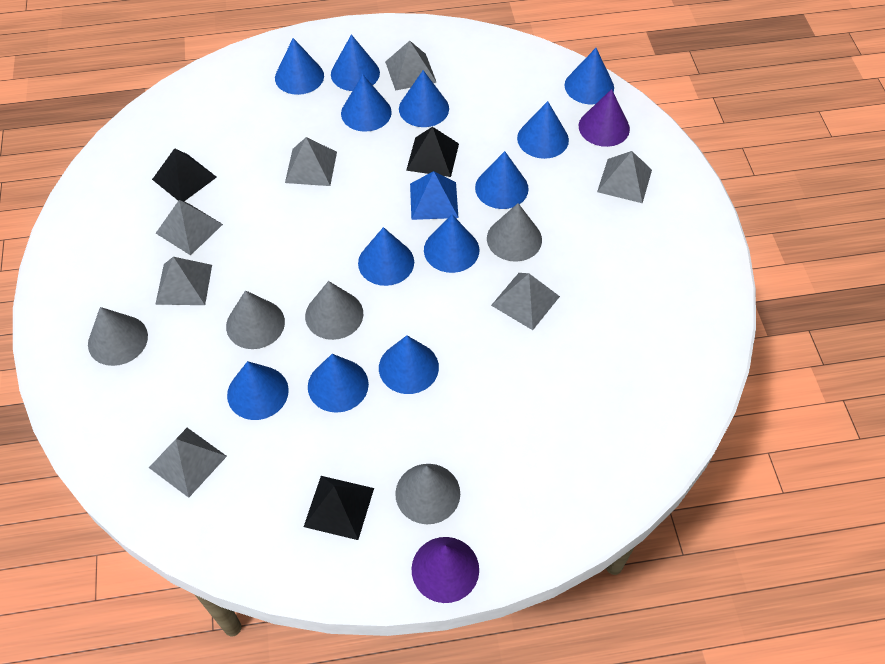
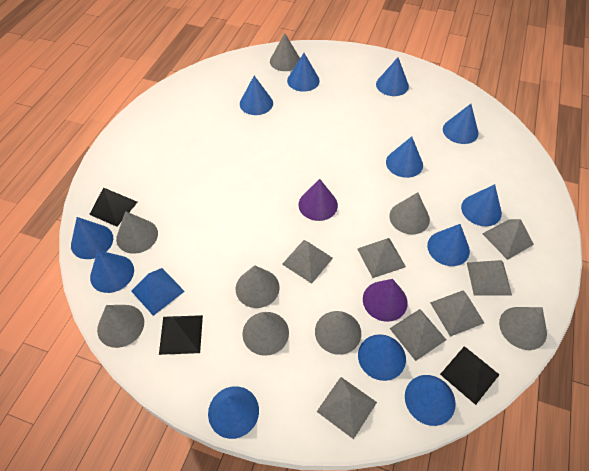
grey cone: [88,307,148,366] [226,290,285,349] [305,281,363,340] [395,464,460,524] [487,203,542,262] = 5 -> [97,305,144,348] [116,211,158,254] [236,265,280,308] [242,312,289,356] [270,33,300,71] [315,311,361,355] [389,192,430,235] [499,307,547,350] = 8

